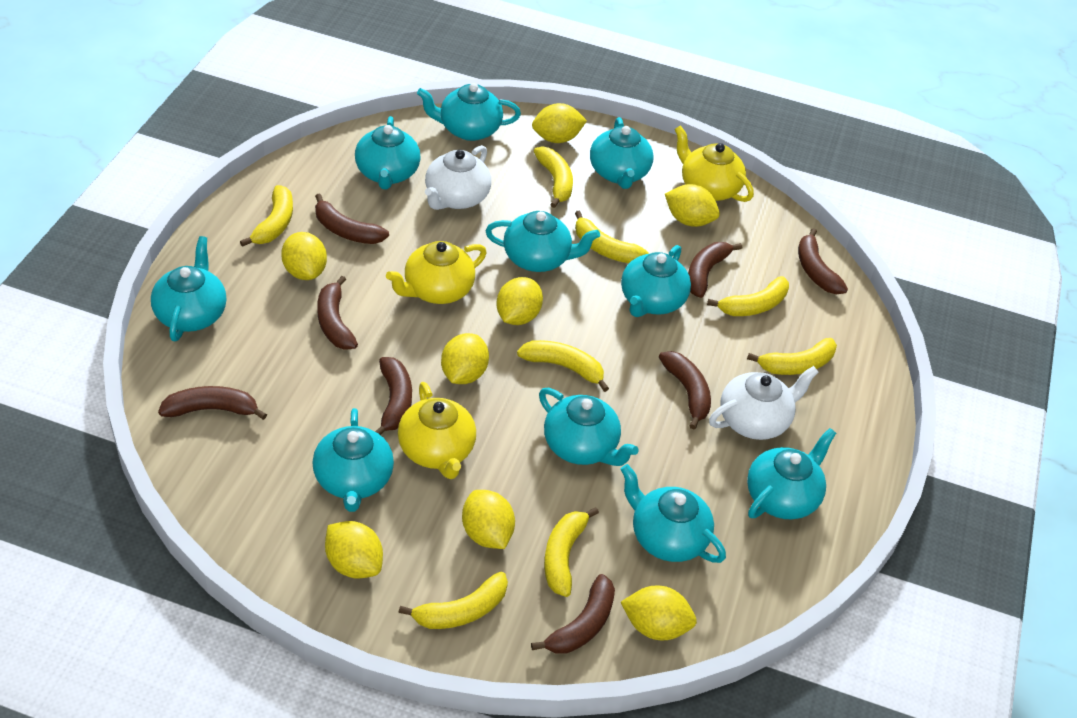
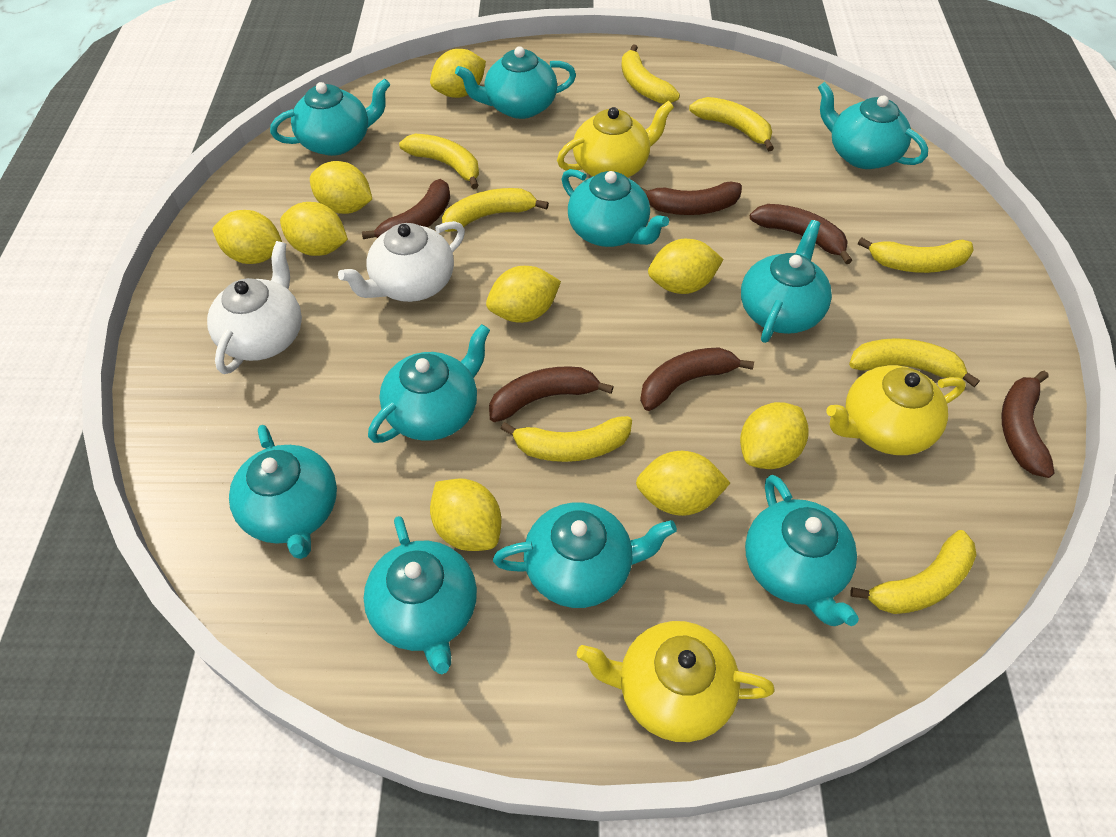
brown banana: [158,386,267,420] [315,194,389,244] [317,276,358,350] [375,357,412,435] [531,574,615,654] [659,351,711,429] [688,242,742,298] [798,228,848,294] = 8 -> [362,179,450,239] [489,366,614,422] [640,348,754,411] [642,181,742,215] [750,204,852,264] [1001,371,1055,478] = 6
yellow lemon: [281,232,327,280] [325,521,383,579] [441,333,489,384] [462,490,515,549] [496,277,543,325] [532,103,587,143] [621,585,697,640] [665,184,720,227] = 8 -> [212,210,282,264] [280,202,348,256] [310,161,372,214] [430,49,486,98] [430,478,502,551] [486,266,561,323] [636,451,730,516] [648,239,723,294] [740,402,809,469] = 9

